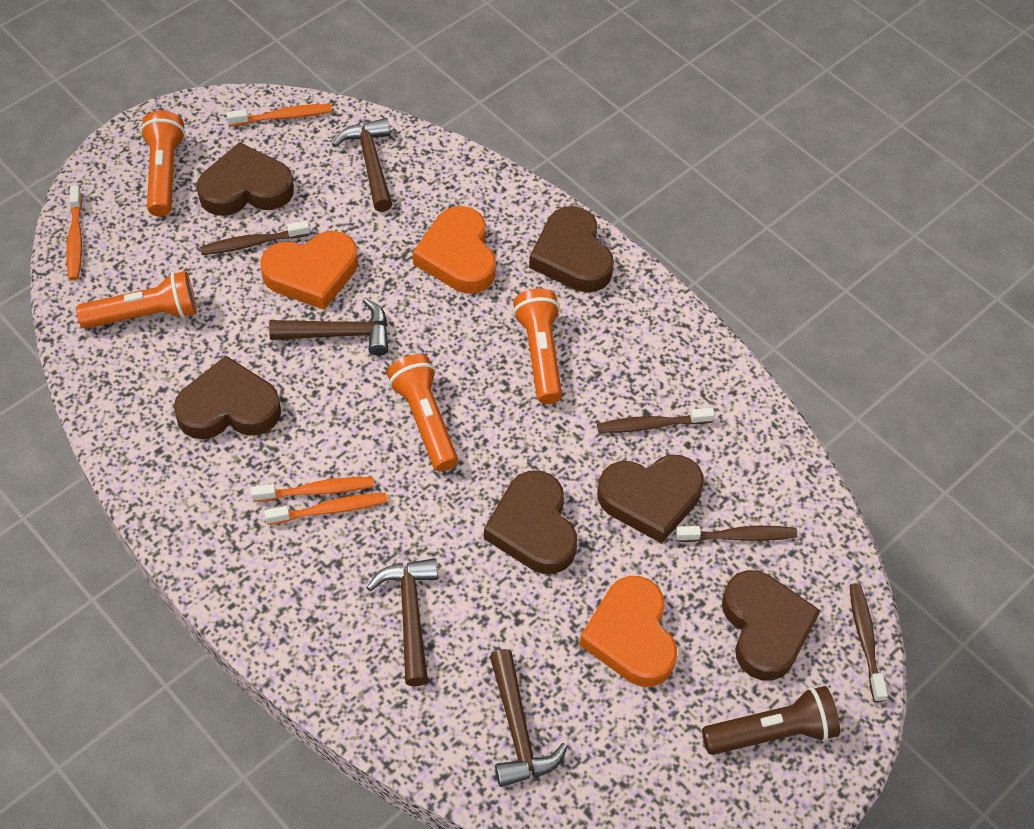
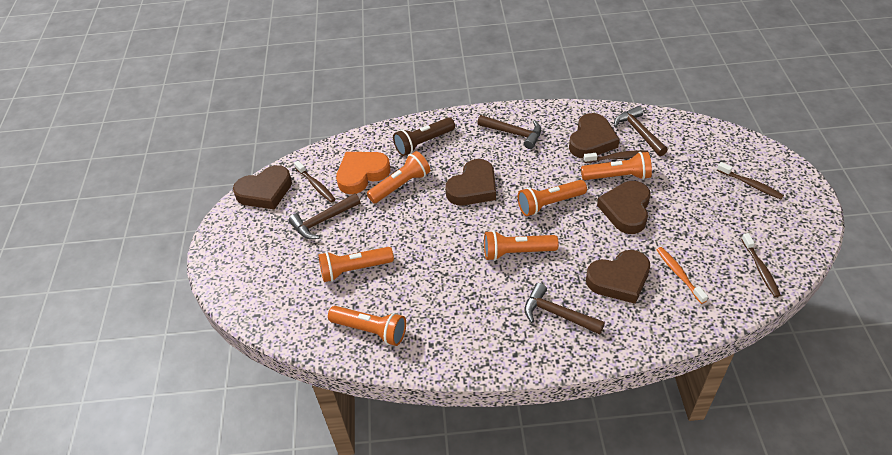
brown heart: [174,356,281,439] [197,142,294,216] [484,470,577,574] [529,206,614,292] [598,455,704,544] [722,570,821,681] = 6 -> [233,165,292,210] [445,159,496,205] [569,113,620,158] [586,250,650,304] [597,181,651,234] = 5
orange flashlight: [76,271,197,329] [140,111,186,217] [387,354,458,471] [513,288,562,404] = 4 -> [318,247,394,282] [328,306,406,346] [367,151,430,203] [484,230,559,261] [518,180,587,216] [581,152,652,180] = 6
orange heart: [260,231,358,310] [413,206,496,293] [579,576,677,687] = 3 -> [336,152,390,194] = 1
orange toothbrush: [66,186,82,280] [227,104,332,126] [251,477,374,502] [264,493,388,525] = 4 -> [656,247,708,304] = 1

